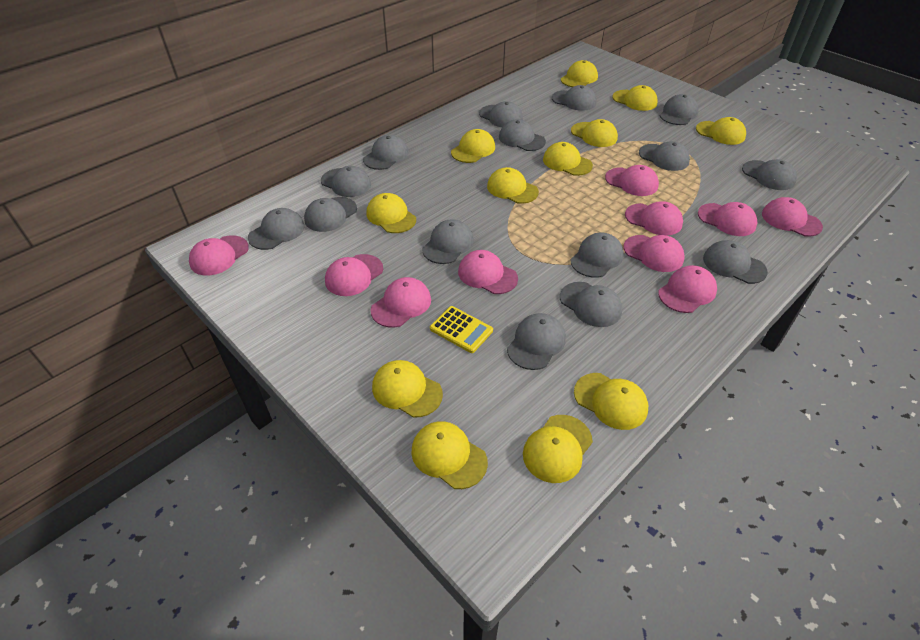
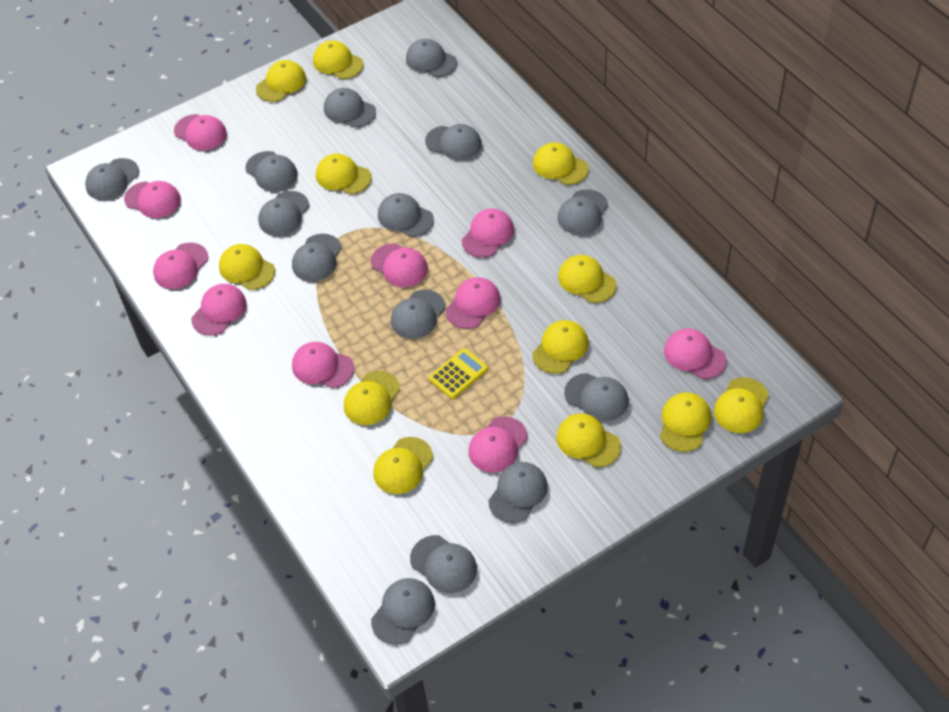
grey cap: [248,208,304,250] [304,197,357,232] [321,166,371,197] [363,135,408,170] [422,219,474,264] [479,101,523,127] [499,119,546,151] [507,313,566,370] [552,85,597,111] [560,282,622,327] [570,232,624,278] [639,141,690,171] [660,94,699,125] [703,240,768,284] [742,159,797,190] = 15 -> [85,158,139,200] [246,151,298,191] [258,191,309,236] [292,234,342,282] [324,88,376,128] [371,578,435,645] [378,193,434,237] [391,289,446,339] [406,39,457,77] [410,535,477,593] [425,124,482,160] [488,462,548,523] [557,189,608,235] [564,373,629,421] = 14

